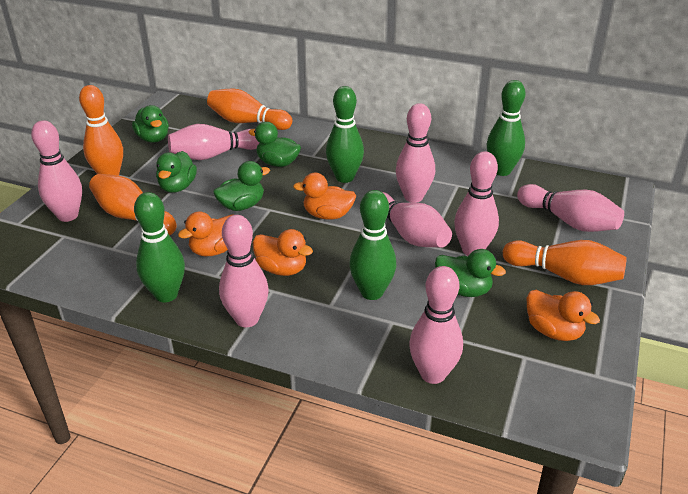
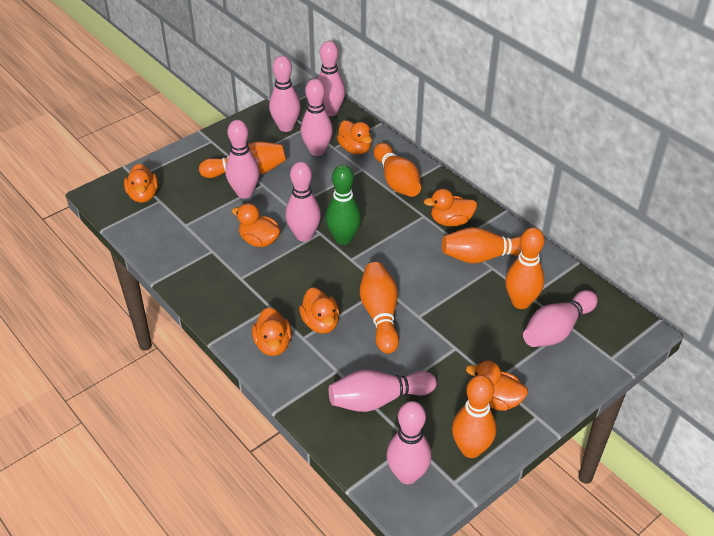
green bowling pin: [134,192,185,302] [326,86,364,183] [349,190,396,300] [487,80,525,176] = 4 -> [326,165,361,245] = 1
green duck: [132,105,169,143] [156,151,197,193] [213,161,270,211] [248,122,301,167] [435,249,506,297] = 5 -> none = 0
orange bowling pin: [79,85,123,176] [89,174,177,235] [207,88,292,130] [503,240,627,285] = 4 -> [199,142,286,178] [360,262,399,354] [374,143,421,197] [442,227,521,263] [452,375,496,458] [505,227,544,309] = 6
orange duck: [178,211,233,256] [253,229,313,276] [293,173,356,220] [527,290,600,341] = 4 -> [124,163,158,203] [232,203,281,247] [252,307,292,356] [299,287,339,334] [337,120,372,155] [424,189,477,226] [466,361,528,411] = 7

